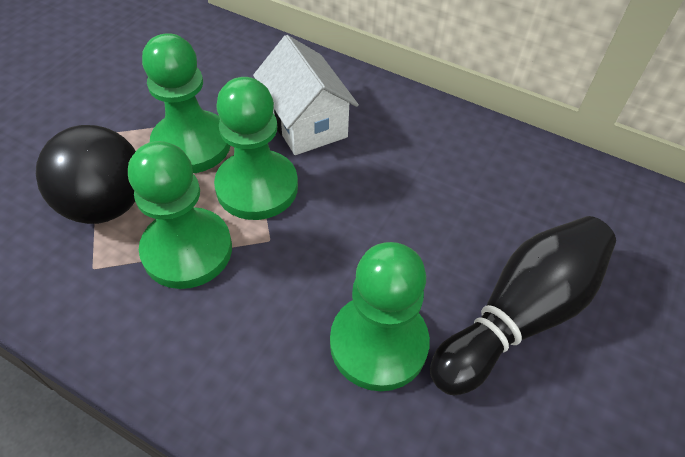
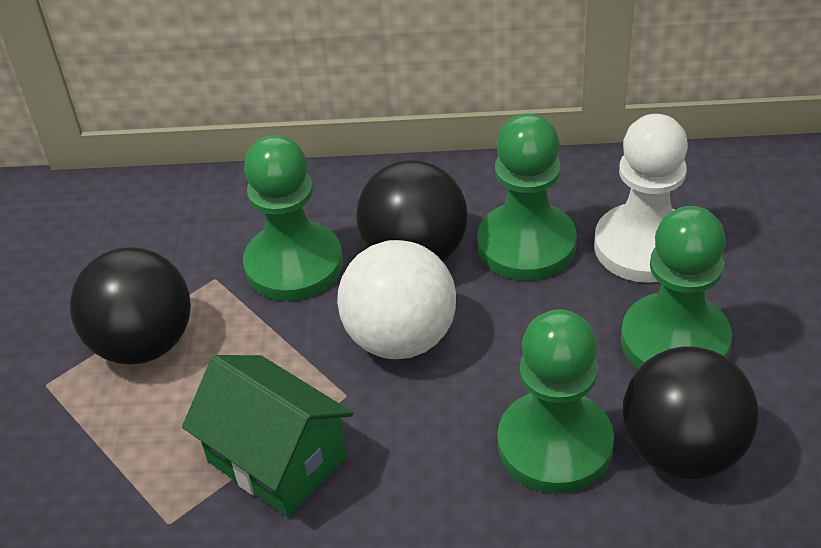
black ball: [36,125,136,224] = 1 -> [70,247,191,365] [356,160,468,262] [622,346,759,479] = 3
black bowling pin: [430,216,616,395] = 1 -> none = 0
green house: none = 0 -> [182,355,353,517] = 1
white ball: none = 0 -> [337,240,456,359] = 1
white house: [253,35,359,155] = 1 -> none = 0
white pawn: none = 0 -> [594,114,688,283] = 1

